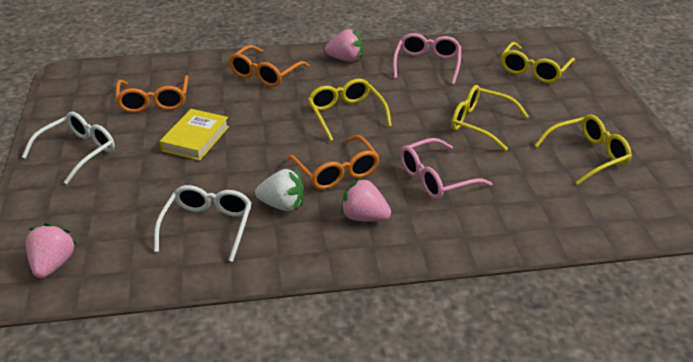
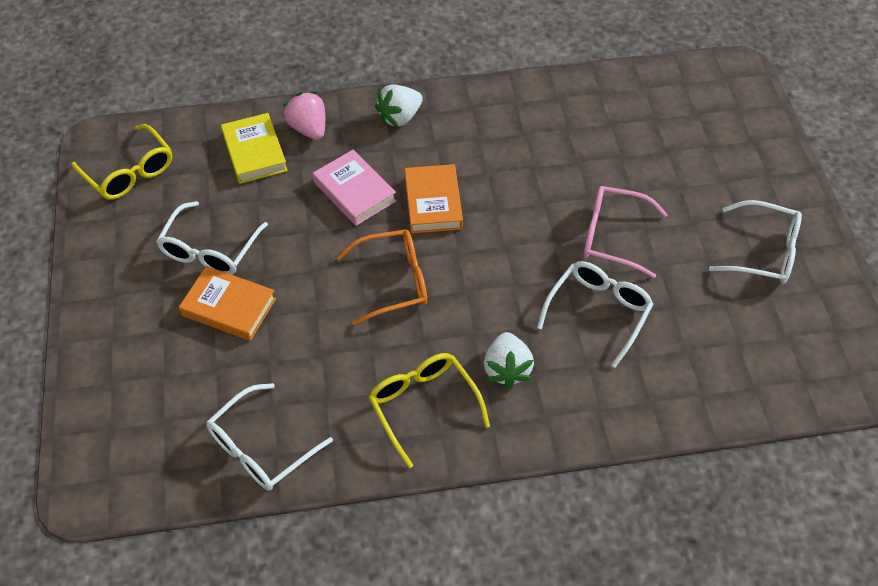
orange book: none = 0 -> [179,266,276,341] [405,164,463,233] = 2
orange glasses: [115,75,188,113] [229,45,309,87] [287,135,380,190] = 3 -> [337,230,427,325] = 1
pink book: none = 0 -> [313,149,397,226] = 1
pink glasses: [393,33,461,85] [400,138,492,199] = 2 -> [583,186,668,278] = 1
pink strawberry: [26,223,77,278] [325,29,363,62] [340,177,391,222] = 3 -> [283,91,325,140] = 1
white glasses: [22,112,115,184] [154,185,252,262] = 2 -> [156,201,268,275] [207,383,333,490] [537,261,653,368] [709,200,802,284] = 4
white strawberry: [255,169,304,211] = 1 -> [375,84,423,127] [484,332,534,389] = 2
yellow glasses: [308,79,392,141] [451,85,529,151] [501,42,575,83] [534,115,632,185] = 4 -> [72,124,172,200] [368,353,490,468] = 2

